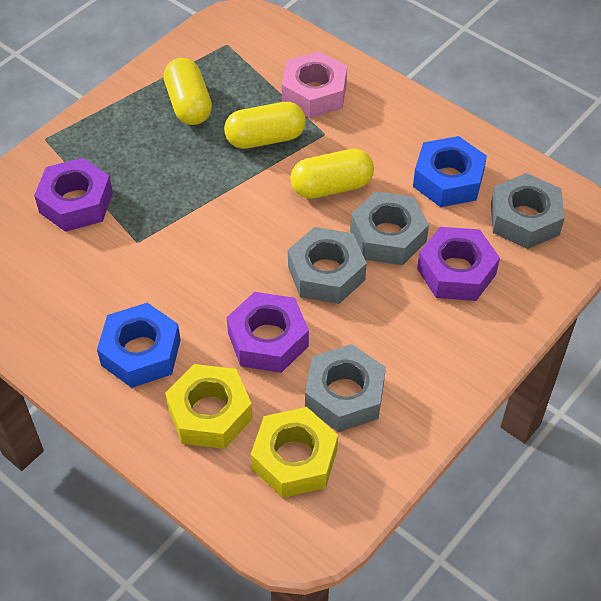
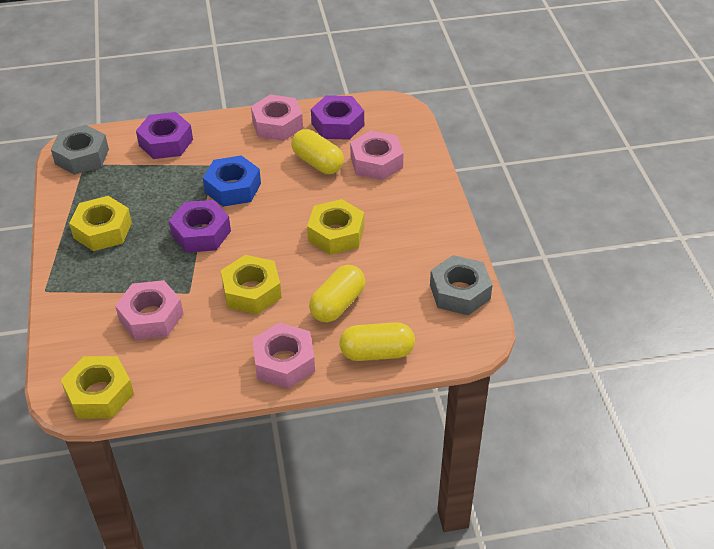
blue nut: [97,303,181,388] [413,136,487,207] = 2 -> [203,155,261,207] = 1
grey nut: [288,227,367,304] [305,344,386,432] [350,191,429,265] [491,173,565,249] = 4 -> [51,125,109,175] [430,255,492,315] = 2
pink nut: [282,51,347,118] = 1 -> [115,280,183,340] [251,94,303,141] [252,322,315,389] [350,131,404,180] = 4
yellow nut: [165,364,253,449] [251,407,338,498] = 2 -> [61,356,134,419] [69,196,132,251] [221,255,282,314] [307,199,364,255] = 4

